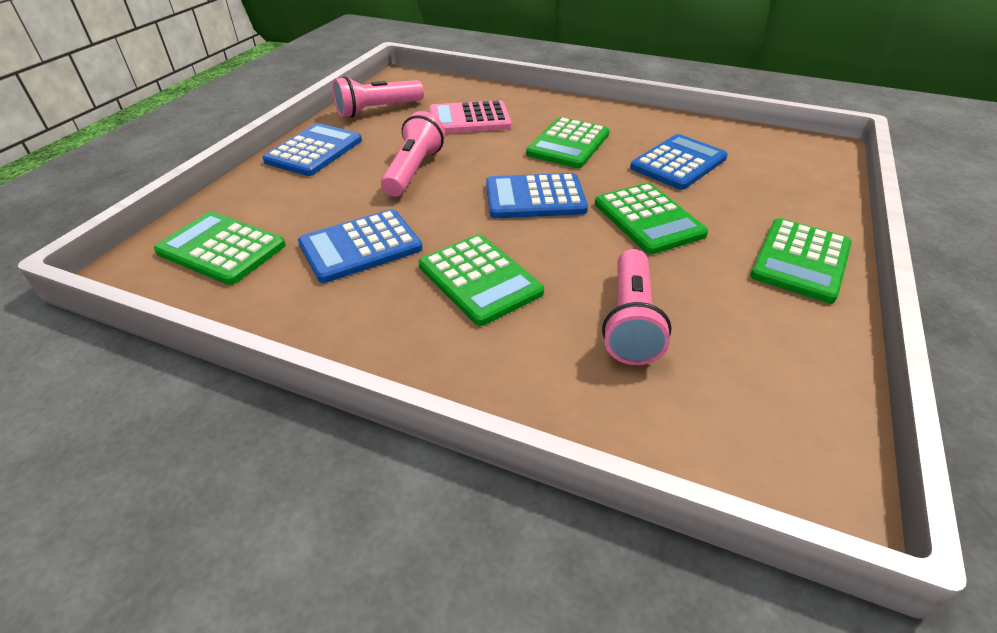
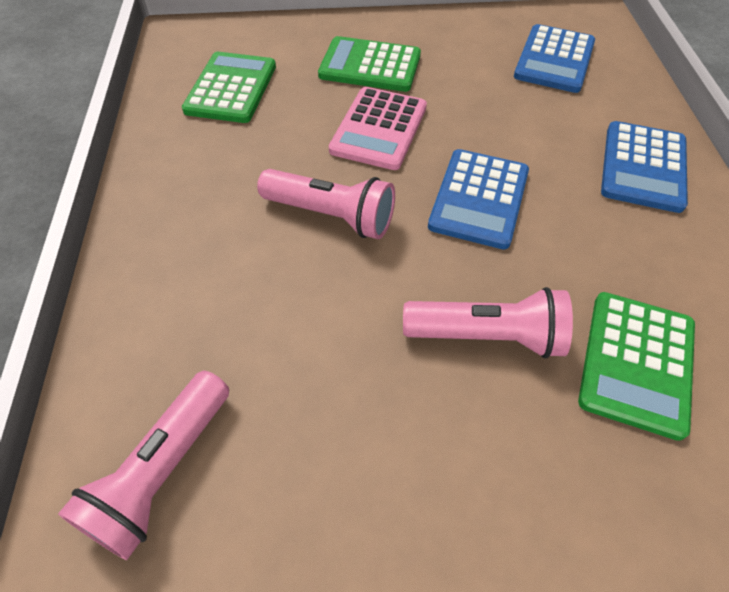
blue calculator: [262,123,362,176] [298,209,423,283] [486,173,588,218] [630,134,728,190] = 4 -> [428,149,529,249] [514,24,595,93] [601,121,688,213] = 3
green calculator: [154,212,286,285] [419,234,544,326] [526,117,610,168] [595,183,708,254] [750,218,852,303] = 5 -> [182,52,276,123] [318,36,421,92] [578,292,695,441] = 3

